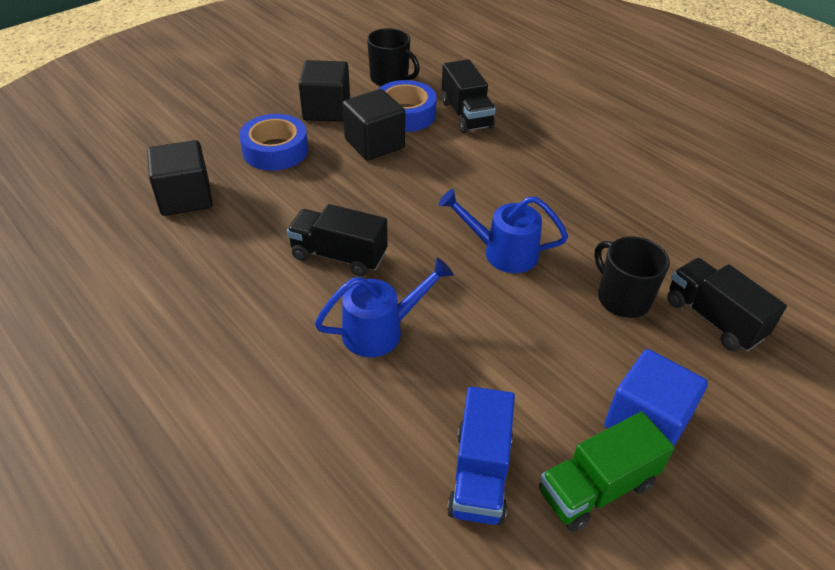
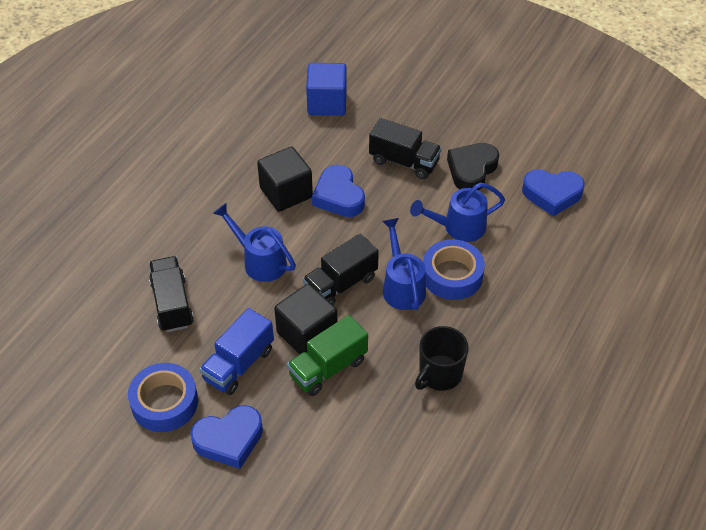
black cube: [147,140,213,216] [299,60,350,122] [343,89,405,161] = 3 -> [257,146,313,212] [274,284,337,354] = 2
black heart: none = 0 -> [447,143,499,190] = 1
black mug: [367,28,420,86] [594,237,670,318] = 2 -> [415,326,469,391] = 1
blue heart: none = 0 -> [191,405,263,469] [312,165,365,217] [522,169,585,216] = 3
blue watering can: [315,258,454,357] [439,189,568,273] = 2 -> [213,203,296,282] [382,218,426,310] [410,182,505,242] = 3

